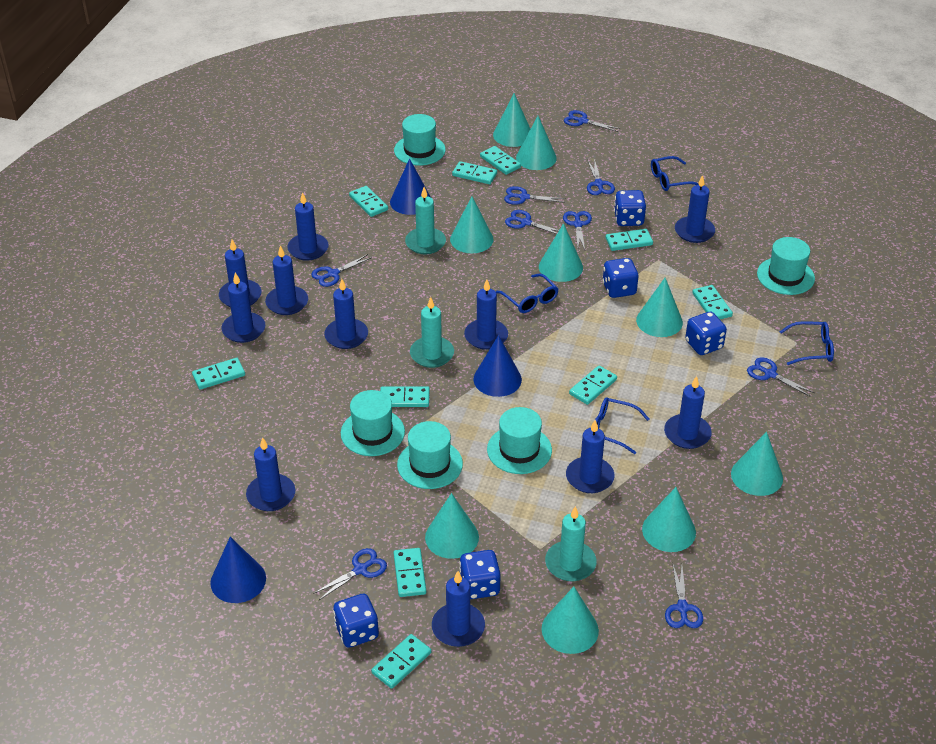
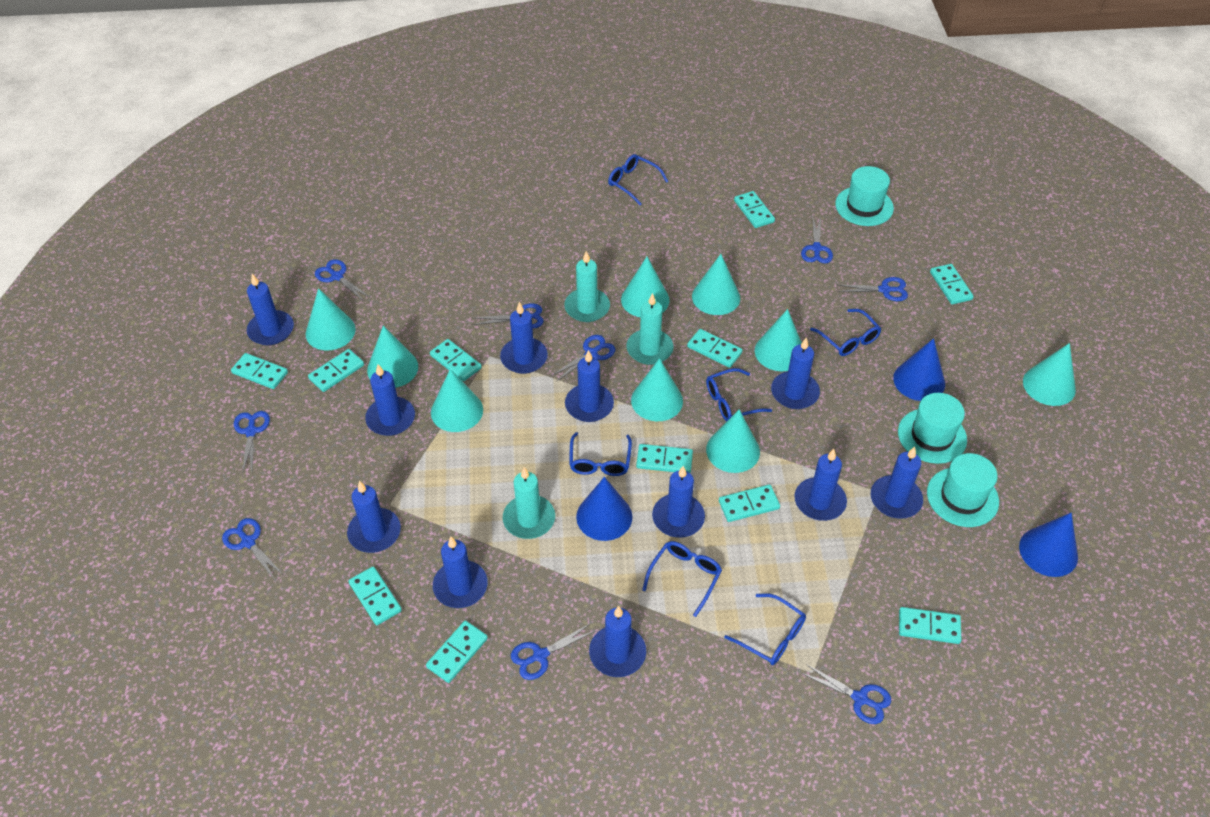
blue dice: [333,594,379,648] [459,550,501,599] [602,258,639,298] [614,190,646,226] [685,312,727,355] = 5 -> none = 0
blue glasses: [496,274,558,313] [595,398,649,454] [651,156,699,191] [779,321,834,365] = 4 -> [569,432,632,476] [608,154,669,205] [642,541,722,617] [706,368,772,421] [724,593,806,665] [810,309,881,356] = 6
turquoise domino: [192,358,245,390] [349,186,388,217] [371,634,431,689] [380,386,430,407] [393,548,426,597] [452,161,497,184] [480,146,521,175] [569,365,617,405] [606,229,653,251] [692,285,733,319] = 10 -> [231,353,288,389] [308,349,364,392] [348,566,402,625] [426,621,488,683] [430,339,482,381] [636,444,693,473] [687,329,743,368] [719,485,780,522] [734,191,775,228] [899,607,961,644] [930,264,974,304] = 11
turquoise hat: [341,390,405,456] [394,114,446,166] [397,421,463,489] [487,407,552,474] [757,237,815,295] = 5 -> [835,166,894,226] [898,393,967,464] [927,453,999,527] = 3

